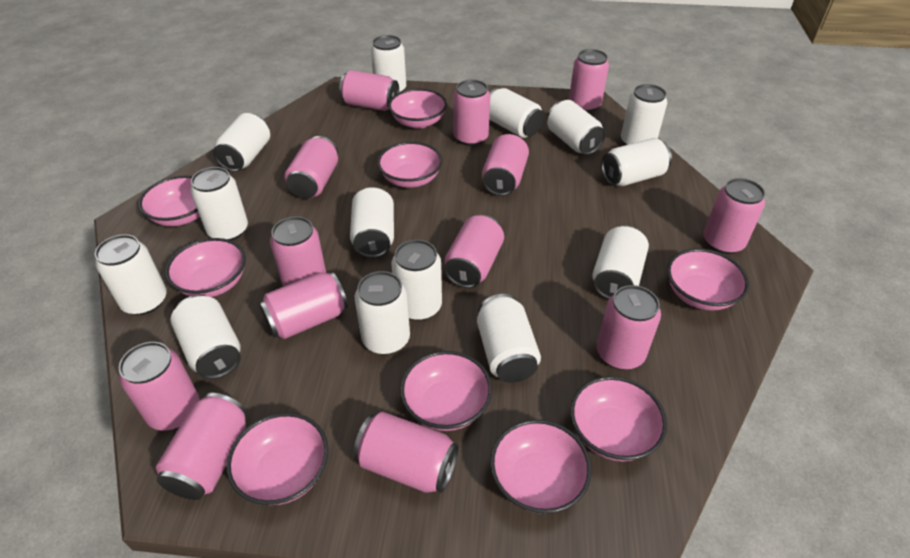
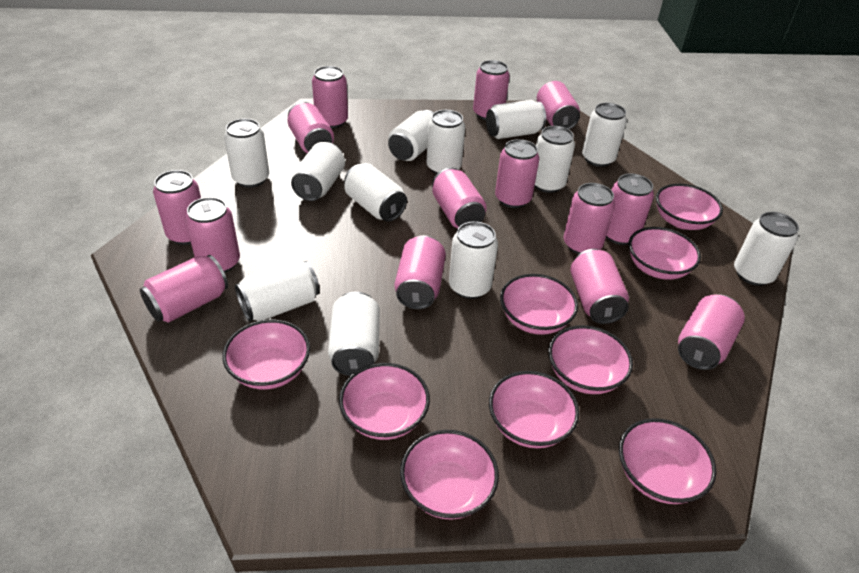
pink can: [119,342,200,431] [156,393,247,500] [259,272,348,339] [270,216,326,287] [285,136,338,198] [339,70,399,111] [354,412,459,493] [444,215,504,288] [453,80,490,146] [482,134,529,196] [569,49,609,112] [597,285,661,370] [703,178,765,254] = 13 -> [140,255,228,322] [153,170,201,245] [185,197,240,273] [287,102,334,153] [312,66,348,128] [395,235,446,309] [432,167,487,228] [473,60,510,120] [495,139,540,208] [537,81,580,129] [564,183,615,254] [570,249,629,324] [606,173,654,245] [678,294,745,370] = 14
white can: [95,234,167,315] [170,295,241,379] [190,167,248,241] [213,113,270,172] [350,187,394,258] [355,271,410,355] [371,35,406,92] [392,240,442,321] [477,294,541,383] [489,88,544,138] [547,100,606,155] [592,226,649,299] [601,138,672,186] [621,84,667,145] = 14 -> [224,119,269,187] [235,259,320,321] [291,142,345,201] [328,292,380,376] [344,163,407,222] [388,110,434,161] [426,110,465,174] [449,221,498,299] [486,100,546,139] [535,126,575,193] [582,103,627,167] [734,212,799,286] = 12

